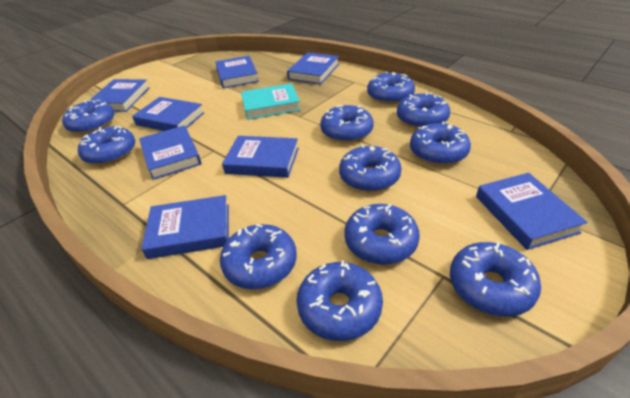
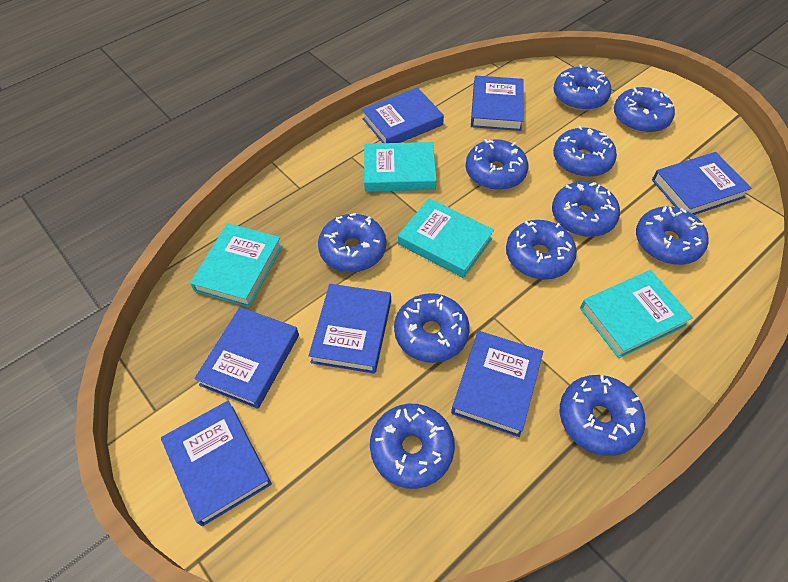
blue book: [90,79,150,112] [132,97,204,131] [139,125,202,180] [141,195,229,259] [215,56,259,88] [222,136,299,178] [287,52,339,84] [476,173,587,250] = 8 -> [161,401,272,526] [194,307,299,409] [308,284,391,374] [362,87,444,143] [451,331,543,437] [471,76,524,131] [652,152,752,215] = 7
turquoise book: [241,83,300,120] = 1 -> [190,223,282,307] [364,142,437,192] [398,198,494,278] [580,270,693,358] = 4

